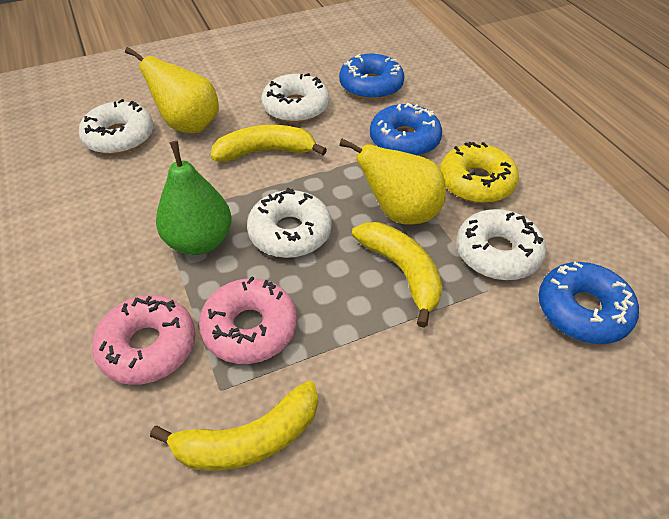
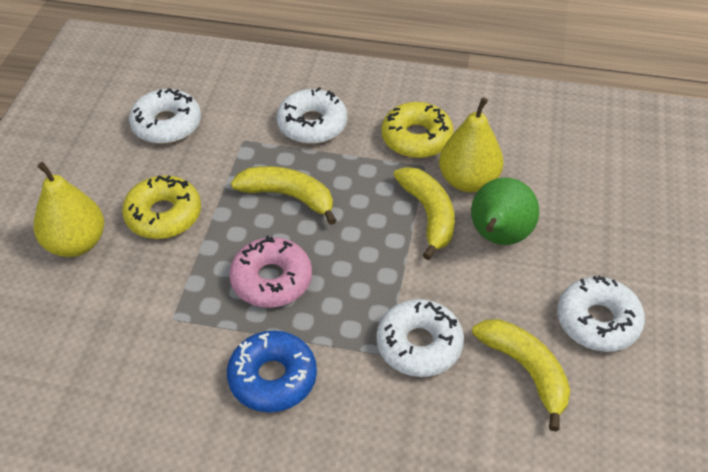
blue donut: [339,54,404,100] [370,103,442,156] [538,262,639,344] = 3 -> [227,331,317,412] = 1
pink donut: [92,295,195,385] [199,276,297,364] = 2 -> [229,236,312,308] = 1
yellow donut: [440,142,519,203] = 1 -> [122,175,201,239] [381,102,454,158] = 2

